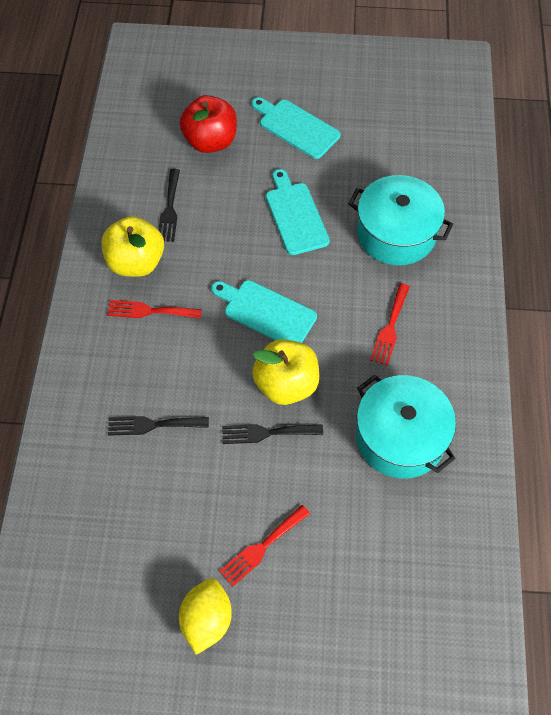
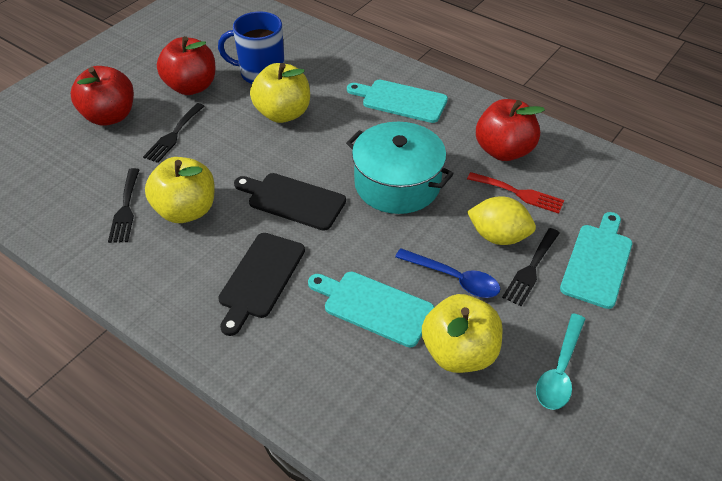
black cutting board: none = 0 -> [218,233,305,336] [234,173,346,231] = 2
blue mug: none = 0 -> [218,11,285,84] = 1
blue spoon: none = 0 -> [395,248,500,298] = 1
red apple: [180,95,237,153] = 1 -> [71,66,134,126] [157,36,216,95] [476,99,545,161] = 3
red fork: [107,300,202,319] [219,505,310,587] [370,283,410,366] = 3 -> [467,172,564,214] = 1
turquoise pot: [348,175,453,265] [356,375,456,478] = 2 -> [346,122,454,214] = 1
turquoise spoon: none = 0 -> [536,313,585,410] = 1
yellow apple: [101,216,164,277] [252,339,319,405] = 2 -> [145,157,215,223] [250,63,310,123] [422,294,502,373] = 3

